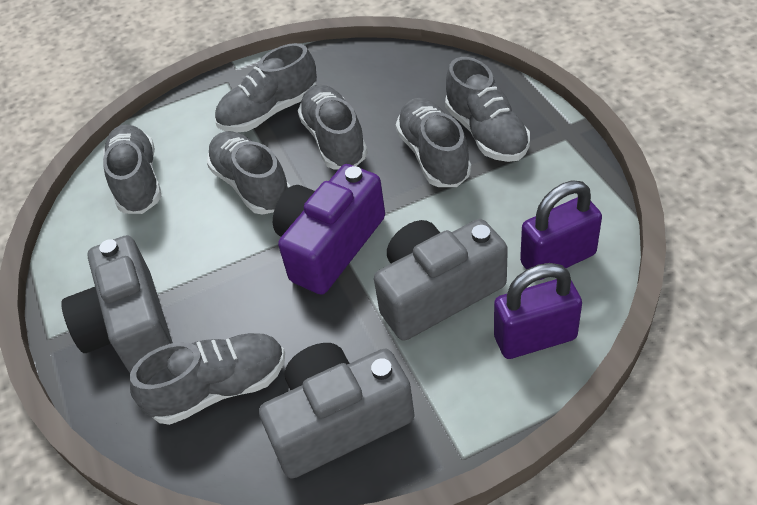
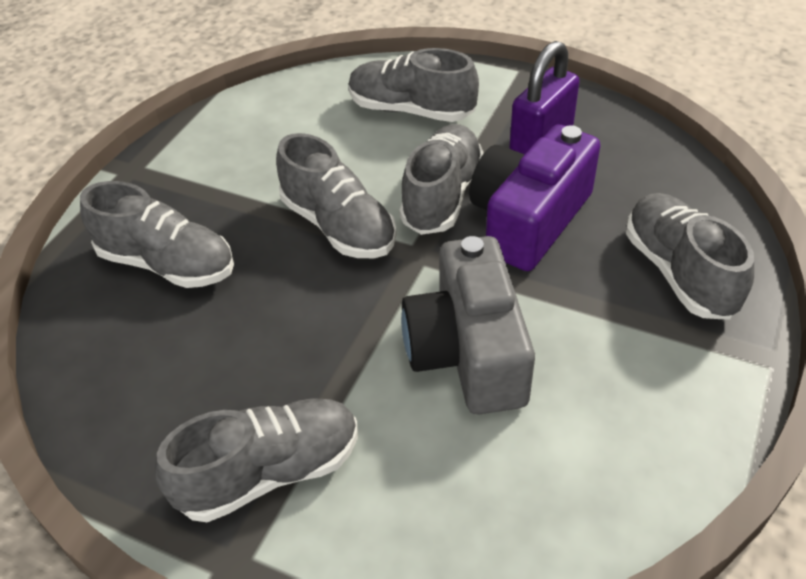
grey camera: [62,235,173,373] [259,343,415,479] [374,219,508,341] = 3 -> [401,236,535,414] = 1
grey shoe: [103,124,162,214] [130,333,285,425] [207,131,291,215] [215,43,317,132] [298,85,368,170] [396,98,471,187] [445,57,530,162] = 7 -> [80,181,234,288] [155,398,358,522] [276,133,397,258] [348,48,479,122] [399,124,484,235] [626,193,754,320] = 6
purple padlock: [494,263,582,359] [520,180,602,280] = 2 -> [509,41,580,154] = 1

